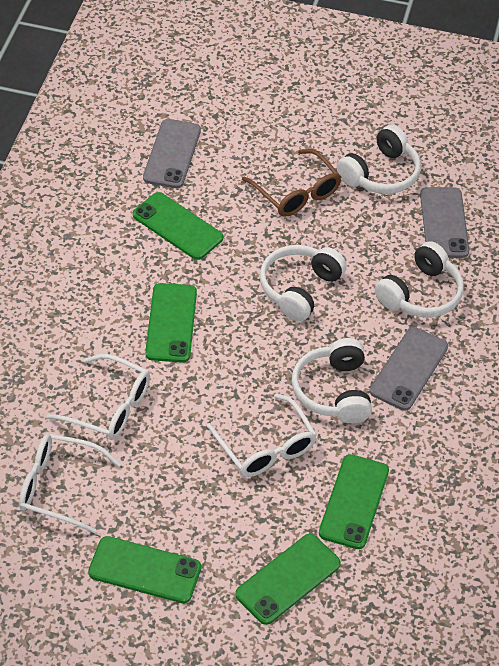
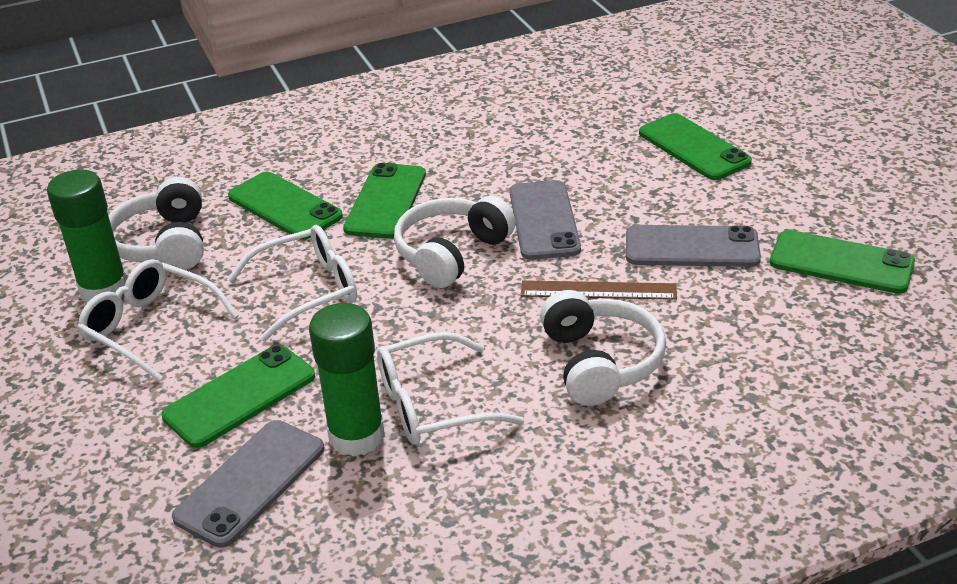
brown glasses: [242,149,341,217] = 1 -> none = 0
brown ruler: none = 0 -> [521,280,677,300] = 1
green glue stick: none = 0 -> [47,169,127,303] [309,303,385,457] = 2
white headphones: [260,245,347,322] [292,338,372,424] [337,125,421,194] [375,241,464,318] = 4 -> [108,177,204,270] [394,196,516,288] [540,290,666,406] = 3

